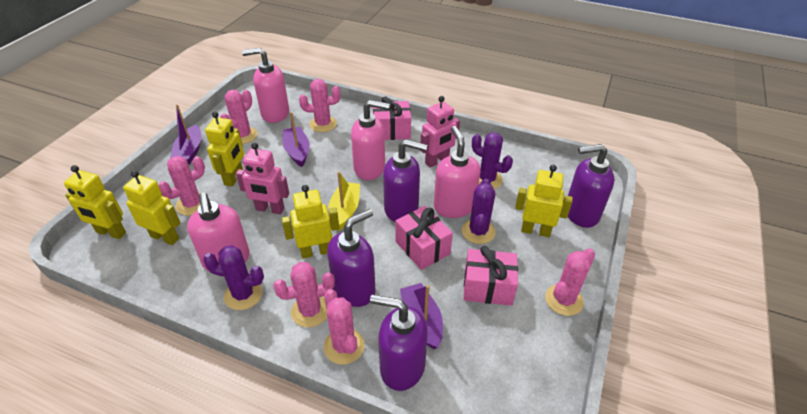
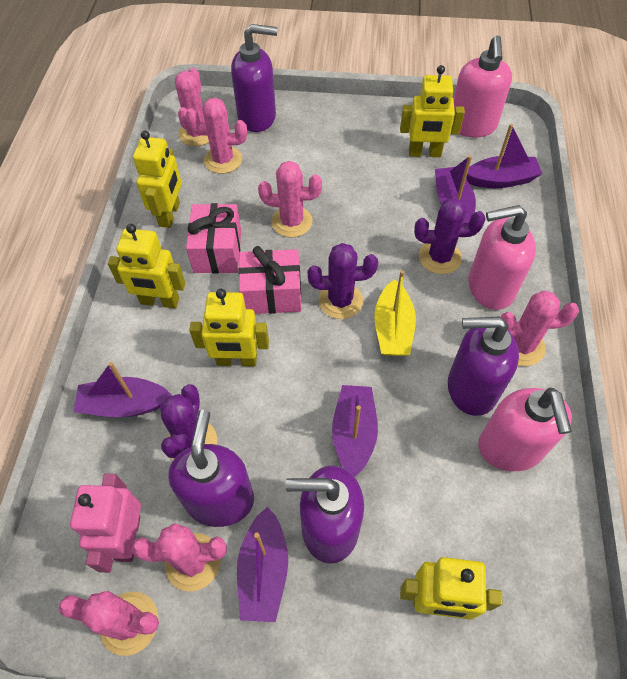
pink gift: [373,96,411,140] [395,206,453,270] [464,246,518,306] = 3 -> [186,203,241,274] [238,246,301,314] = 2
pink robot: [236,142,289,214] [420,96,460,168] = 2 -> [70,474,141,573] = 1
pink soap dispenser: [187,193,250,272] [242,48,289,123] [351,100,390,180] [434,126,481,218] = 4 -> [454,35,512,138] [469,205,536,310] [478,388,572,471] = 3
purple boat: [170,104,201,165] [283,112,310,167] [400,283,443,349] = 3 -> [74,362,171,417] [237,507,288,622] [332,385,378,477] [435,155,476,223] [466,124,543,188] = 5

